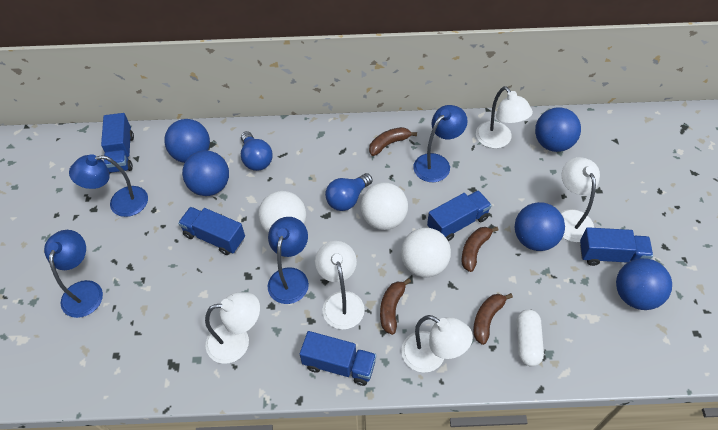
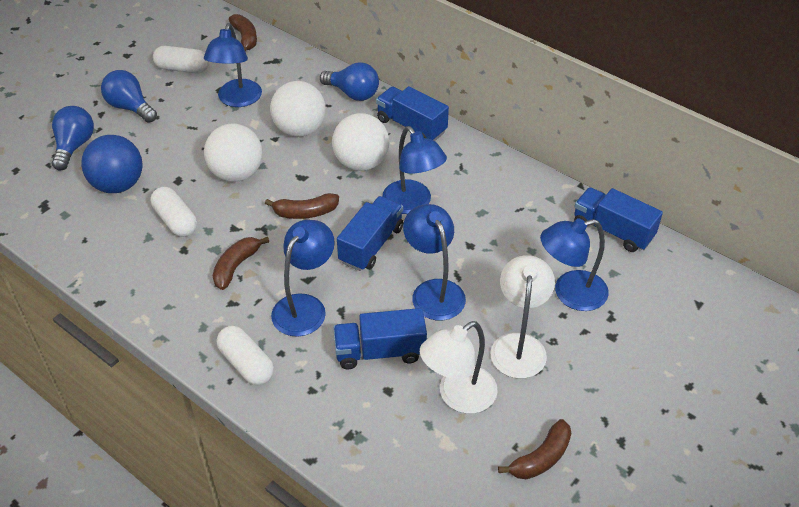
blue ball: [164,119,210,163] [182,150,229,196] [515,202,565,251] [535,107,581,152] [616,258,672,310] = 5 -> [81,135,142,193] = 1
blue lamp: [44,230,103,318] [69,154,148,217] [268,217,309,304] [413,105,468,182] = 4 -> [204,23,262,107] [271,220,335,337] [382,126,447,214] [403,204,466,320] [540,218,609,311] = 5
blue light bulb: [241,131,273,171] [325,173,373,211] = 2 -> [52,106,94,171] [101,70,157,123] [320,62,379,101] = 3
blue truck: [101,113,134,174] [178,207,245,255] [300,331,376,386] [427,190,492,241] [580,227,653,266] = 5 -> [333,308,427,369] [337,196,404,271] [376,86,449,141] [574,187,663,252] = 4
white capsule: [516,309,544,367] = 1 -> [151,187,197,237] [153,46,209,73] [217,326,274,385] = 3
white lamp: [205,292,260,364] [315,241,365,329] [401,315,473,373] [476,86,533,148] [560,157,600,242] = 5 -> [420,321,498,414] [490,255,555,378] = 2

